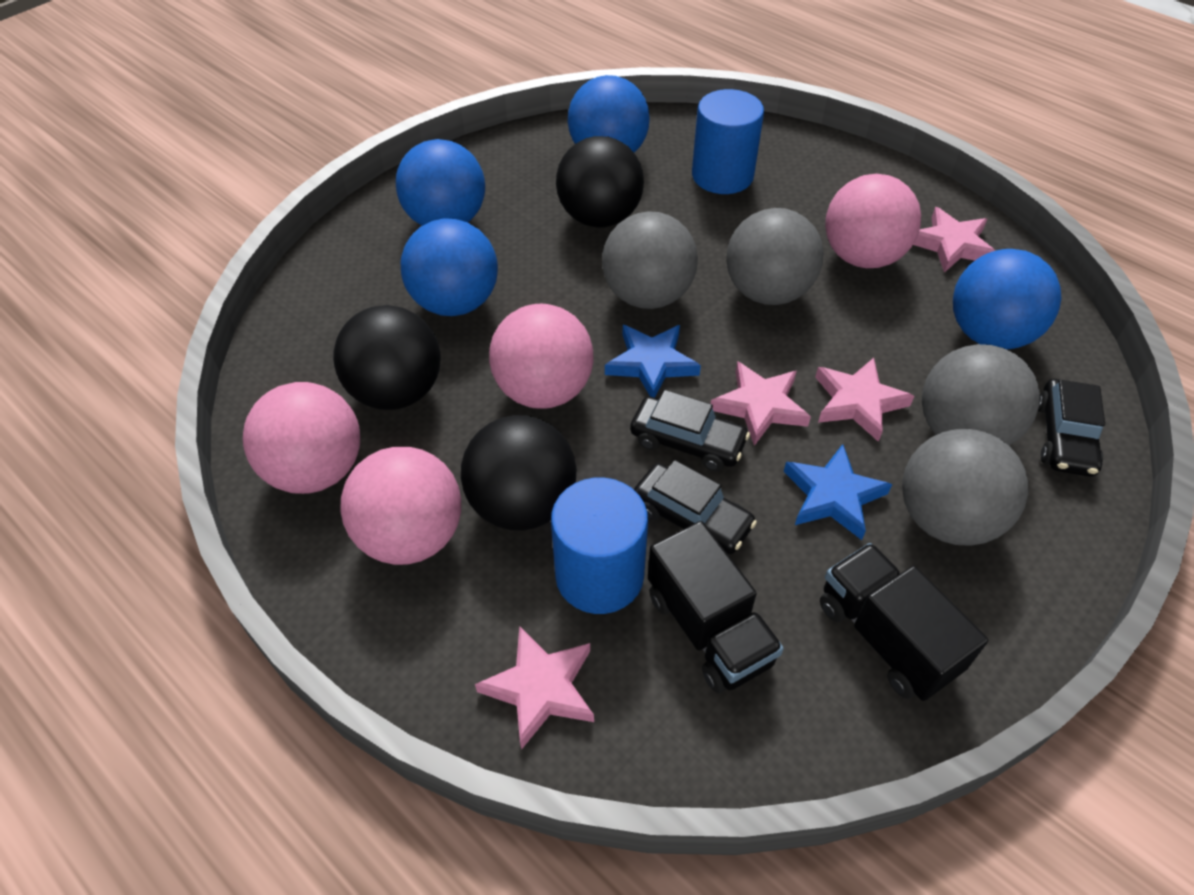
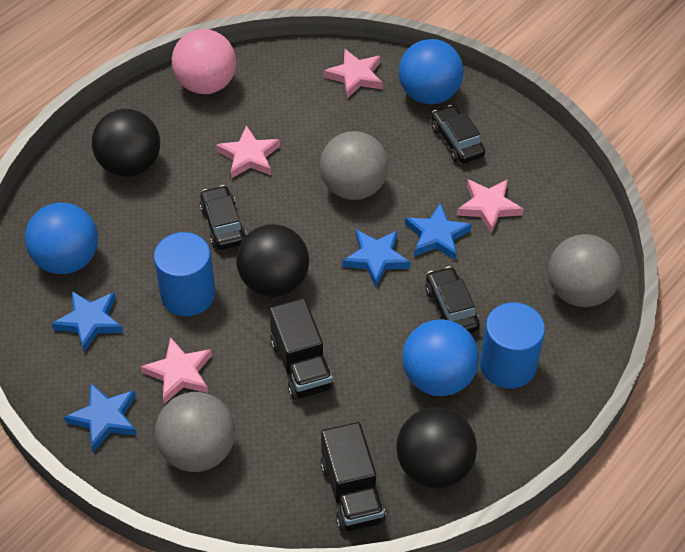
blue ball: [396,139,485,226] [401,218,498,316] [568,75,650,153] [953,249,1061,349] = 4 -> [25,203,98,274] [399,39,463,104] [402,319,479,396] = 3
blue star: [605,325,701,398] [784,444,892,540] = 2 -> [52,291,123,352] [64,383,137,452] [342,230,411,287] [405,203,472,260] = 4
grey ball: [602,211,698,309] [726,208,823,305] [902,429,1028,546] [922,344,1040,445] = 4 -> [155,392,235,472] [320,131,388,200] [548,234,622,307] = 3
pink ball: [243,382,360,494] [340,447,461,565] [489,304,594,409] [825,174,921,268] = 4 -> [172,29,236,94] = 1

